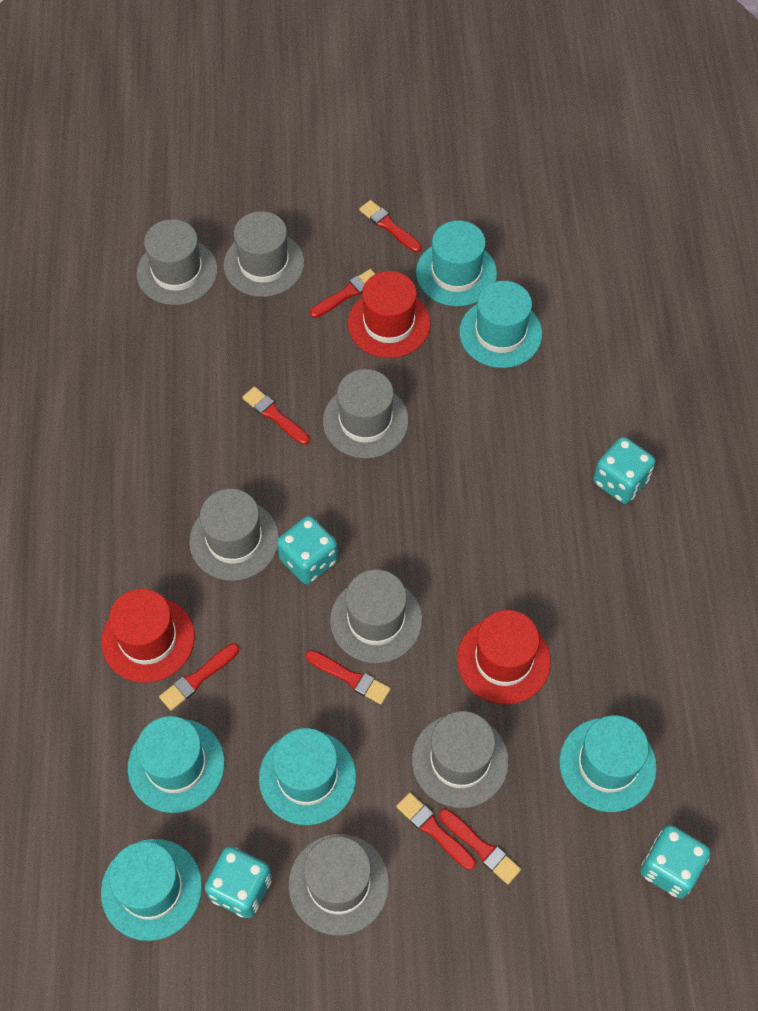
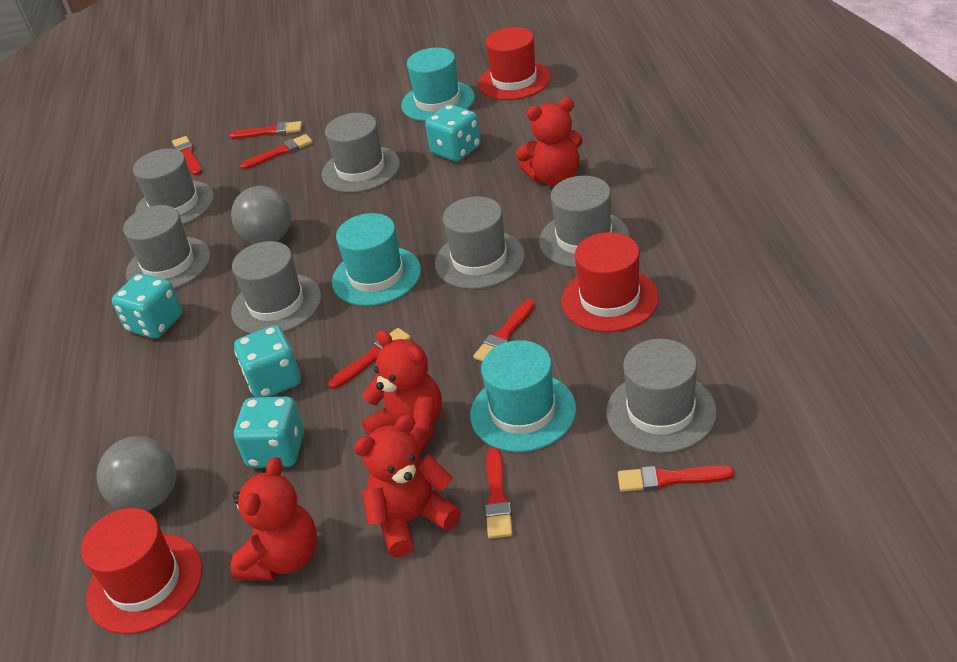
grey ball: none = 0 -> [97,436,176,511] [231,186,291,244] = 2
red teddy bear: none = 0 -> [231,457,317,580] [354,415,461,558] [362,330,442,457] [516,98,583,186] = 4
turquoise hat: [101,839,202,941] [128,716,225,813] [259,728,356,825] [416,220,497,306] [459,281,542,368] [559,715,657,812] = 6 -> [332,213,421,306] [401,48,475,121] [470,340,576,452] = 3

